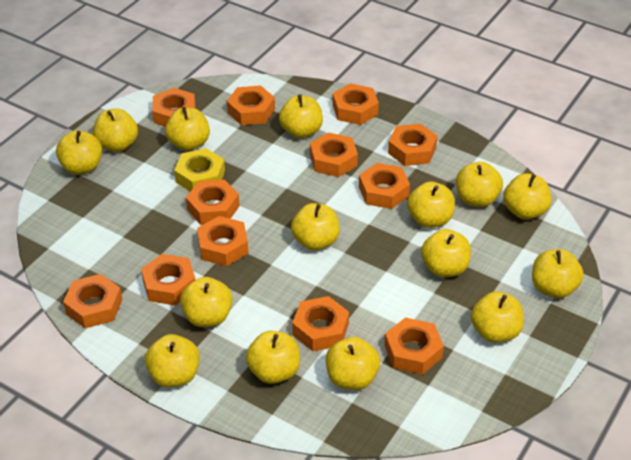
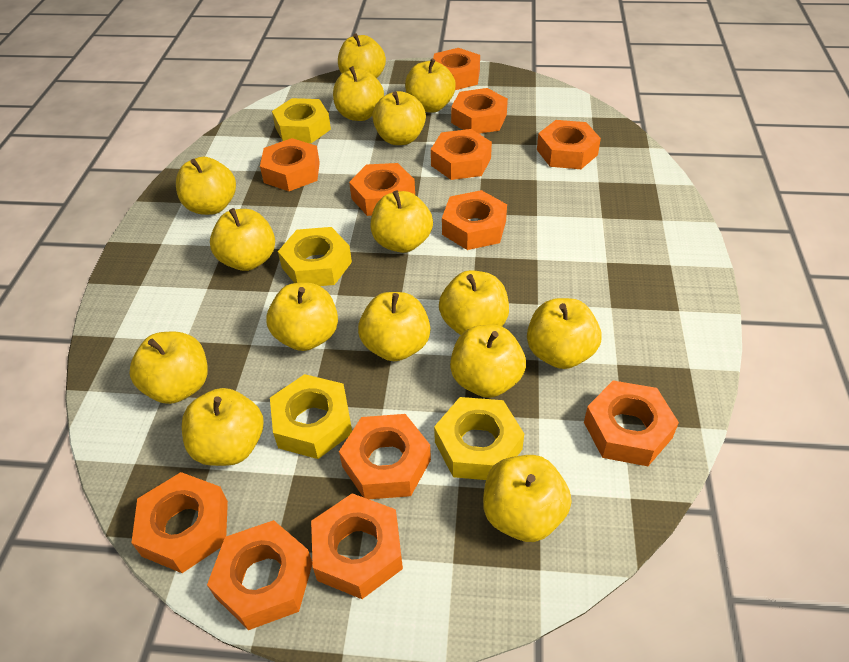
yellow nut: [174,148,225,192] = 1 -> [270,374,352,459] [272,98,331,143] [278,227,352,286] [434,397,524,480] = 4

